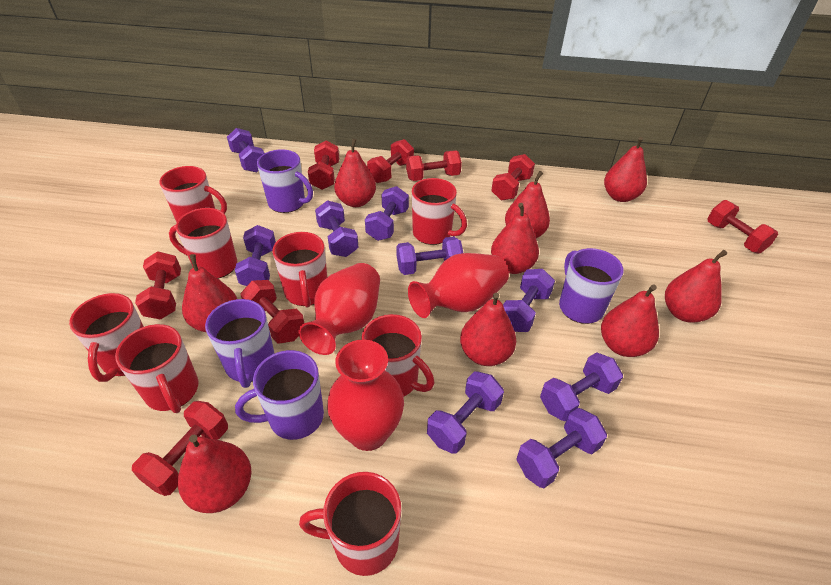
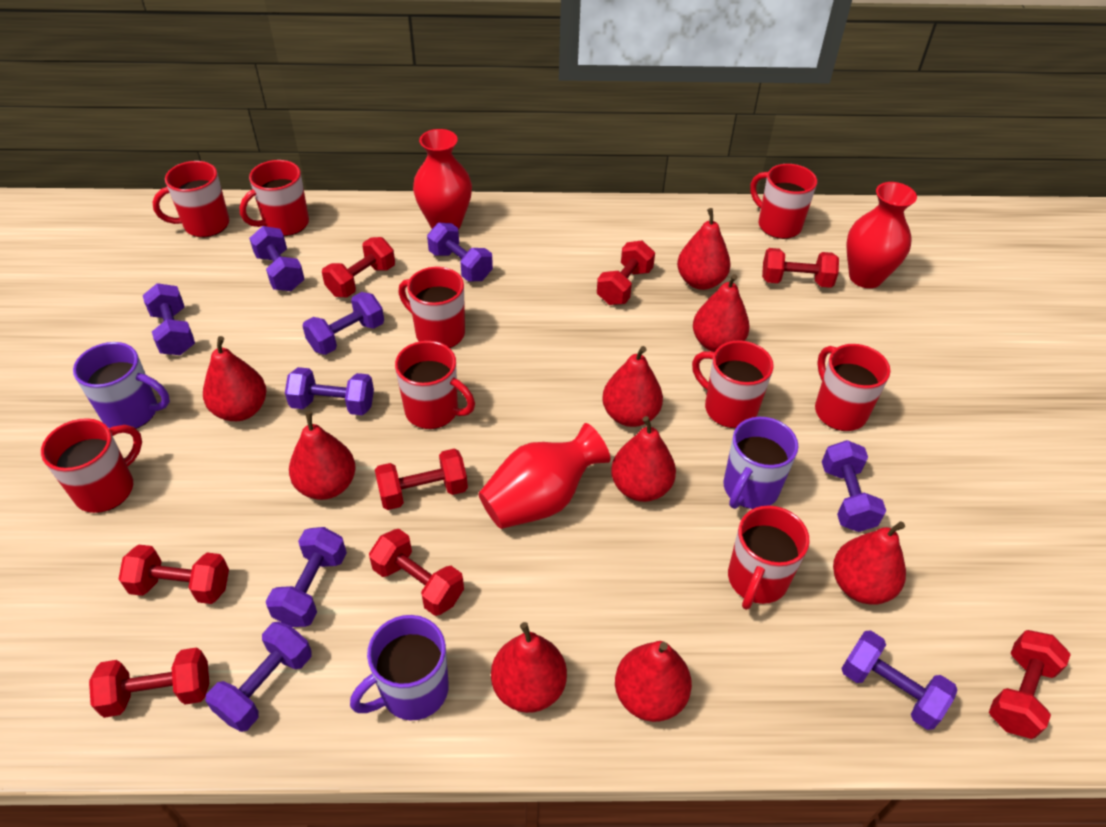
purple mug: [205,299,275,388] [235,350,324,440] [257,149,313,213] [559,248,624,324] = 4 -> [73,342,170,429] [350,615,449,720] [723,417,798,509] = 3
red mug: [69,293,144,382] [115,324,199,413] [159,166,227,222] [169,208,237,279] [272,232,327,308] [299,472,401,576] [361,314,434,396] [412,178,467,245] = 8 -> [41,418,142,513] [152,161,229,237] [240,160,309,236] [395,341,475,429] [398,267,465,348] [692,340,774,428] [728,506,810,610] [750,164,817,239] [815,344,891,431] = 9

